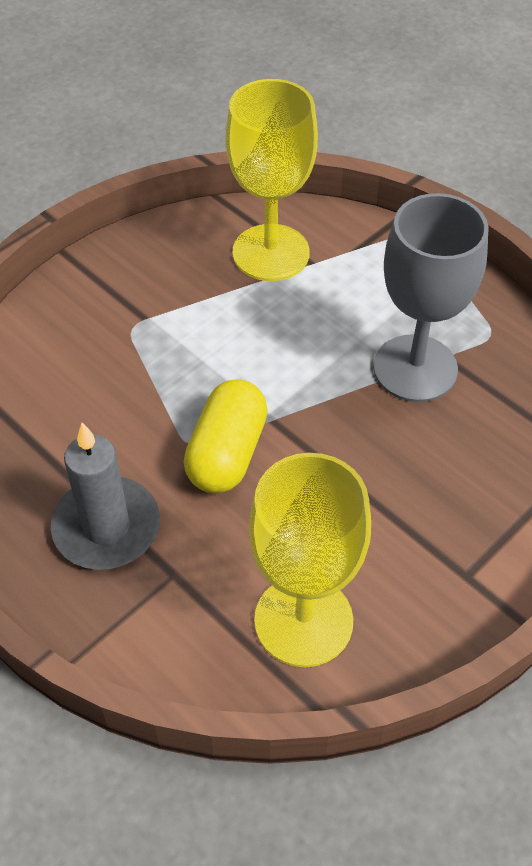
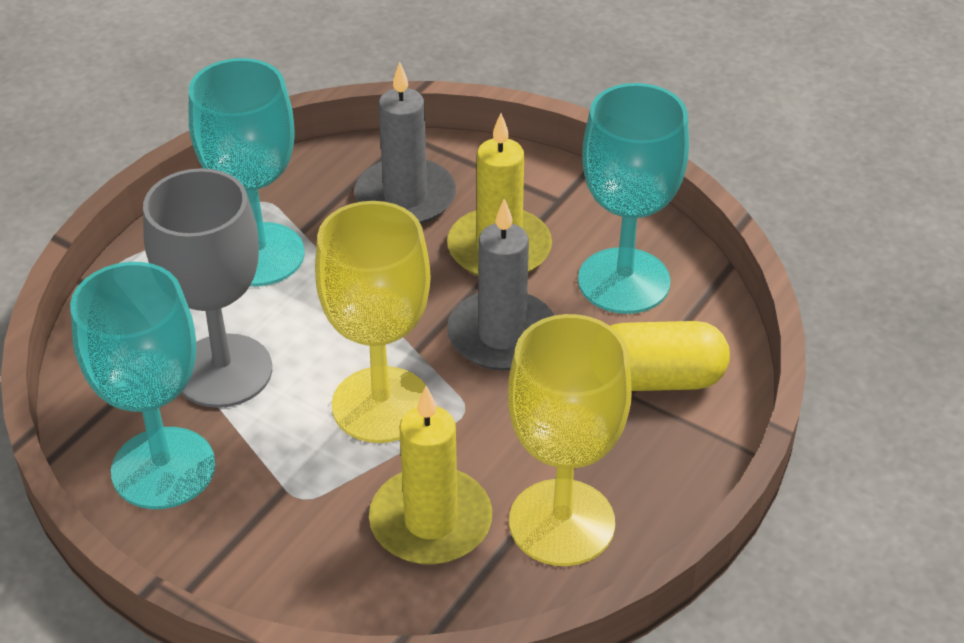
grey candle: [51,423,160,570] = 1 -> [355,62,456,224] [447,199,554,370] = 2
turquoise goblet: none = 0 -> [70,262,215,509] [189,58,305,286] [578,83,689,314] = 3
yellow candle: none = 0 -> [369,386,492,565] [447,113,552,276] = 2

